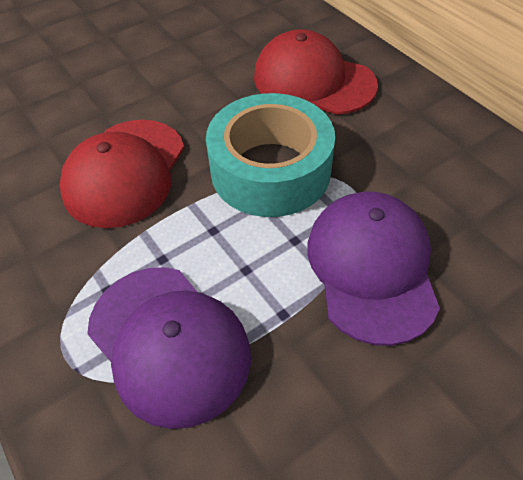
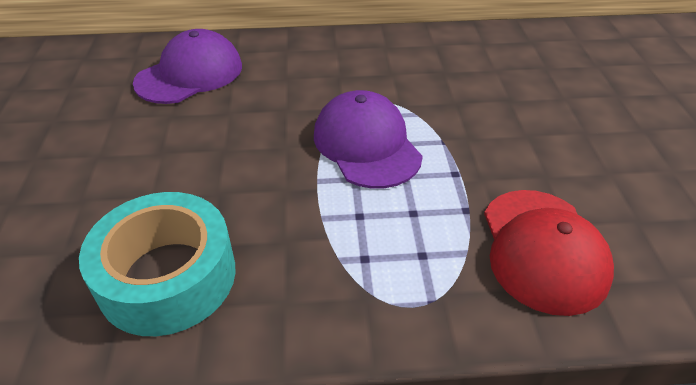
red cap: [59,120,184,228] [254,29,378,115] = 2 -> [484,190,614,316] = 1

